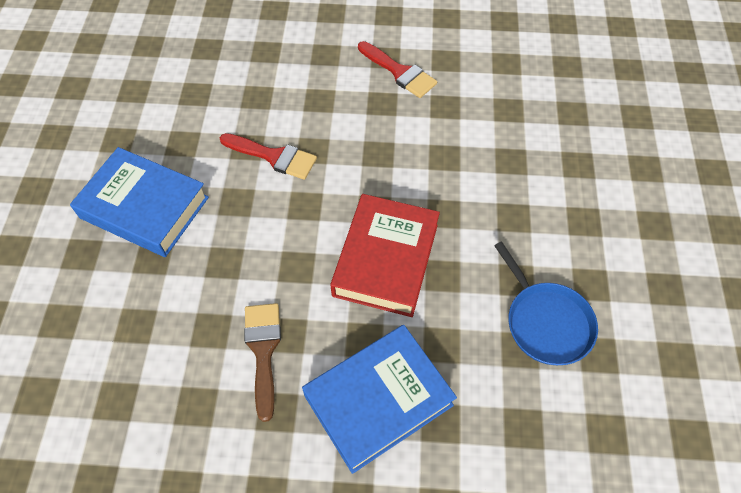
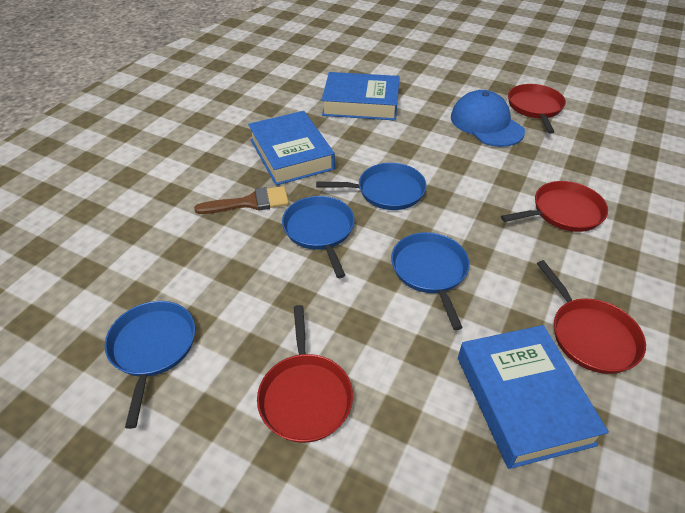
blue book: [70,147,209,257] [302,325,457,474] = 2 -> [248,111,335,186] [322,72,400,120] [458,325,609,469] = 3
blue cap: none = 0 -> [451,90,525,147] = 1
blue pan: [494,241,598,365] = 1 -> [105,301,195,429] [282,196,355,278] [316,163,427,210] [391,232,470,330] = 4
red book: [330,194,440,317] = 1 -> none = 0
red brush: [220,133,317,180] [358,41,437,98] = 2 -> none = 0
red pan: none = 0 -> [257,305,353,443] [501,181,608,232] [508,84,566,134] [537,260,646,374] = 4

